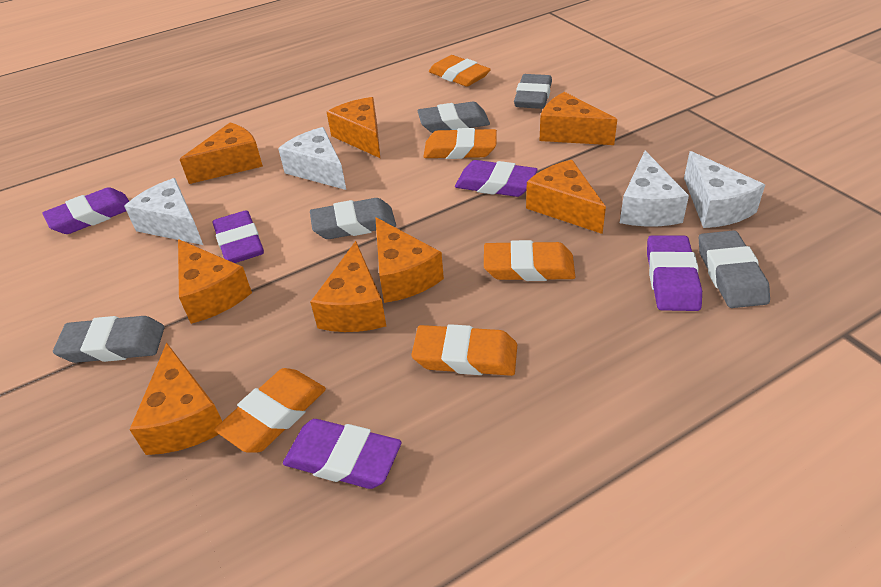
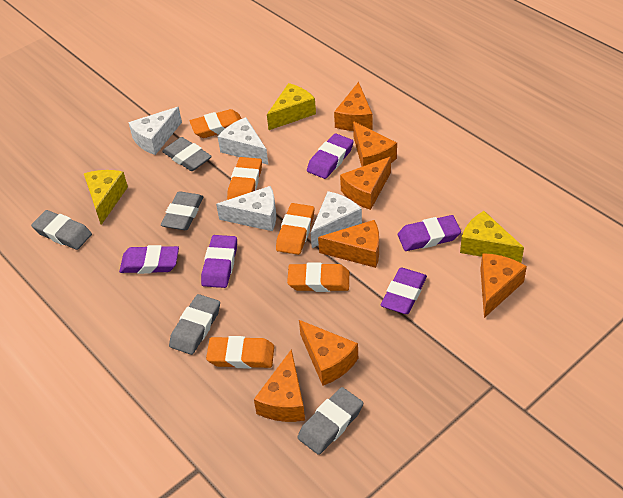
orange cheese: [129,343,222,455] [178,239,252,324] [180,122,263,184] [310,241,386,332] [327,97,380,158] [375,217,444,303] [526,160,606,234] [539,92,617,145] = 8 -> [254,349,305,422] [299,320,358,386] [318,220,379,268] [334,82,373,131] [340,157,391,210] [353,121,397,167] [480,253,527,318] = 7
yellow cheese: none = 0 -> [84,170,128,225] [267,83,316,130] [460,211,524,263] = 3

